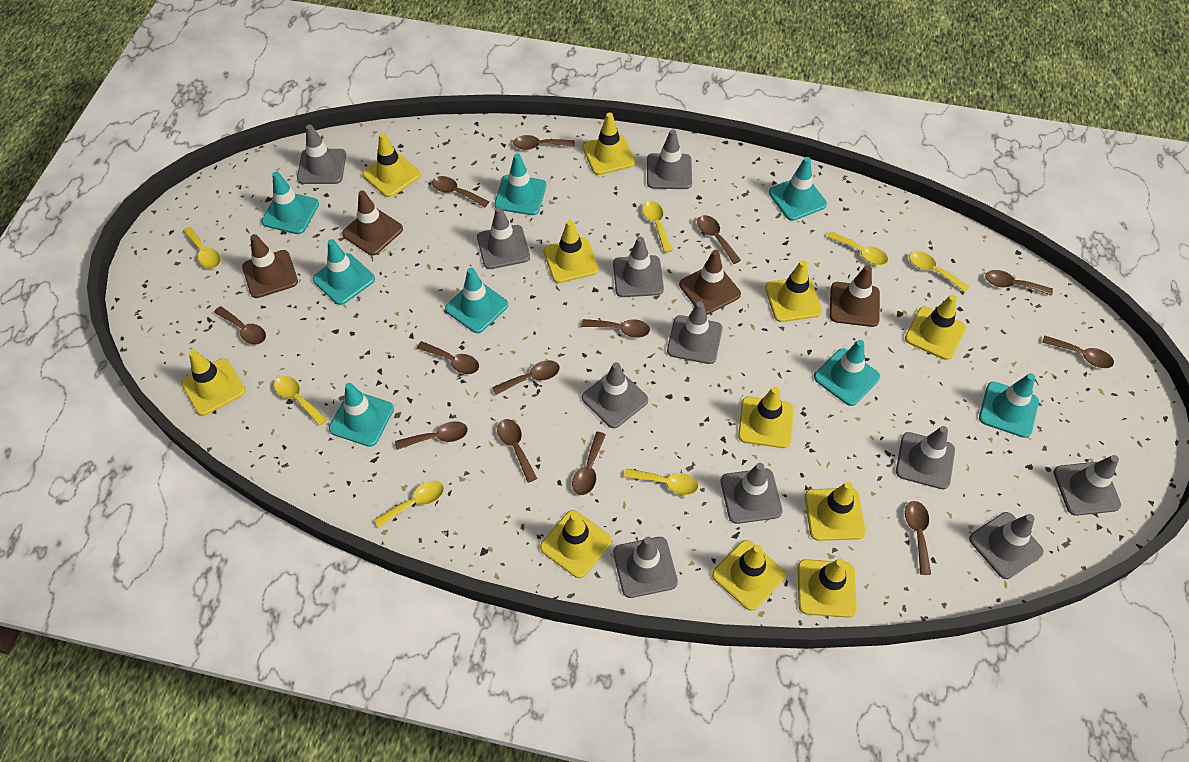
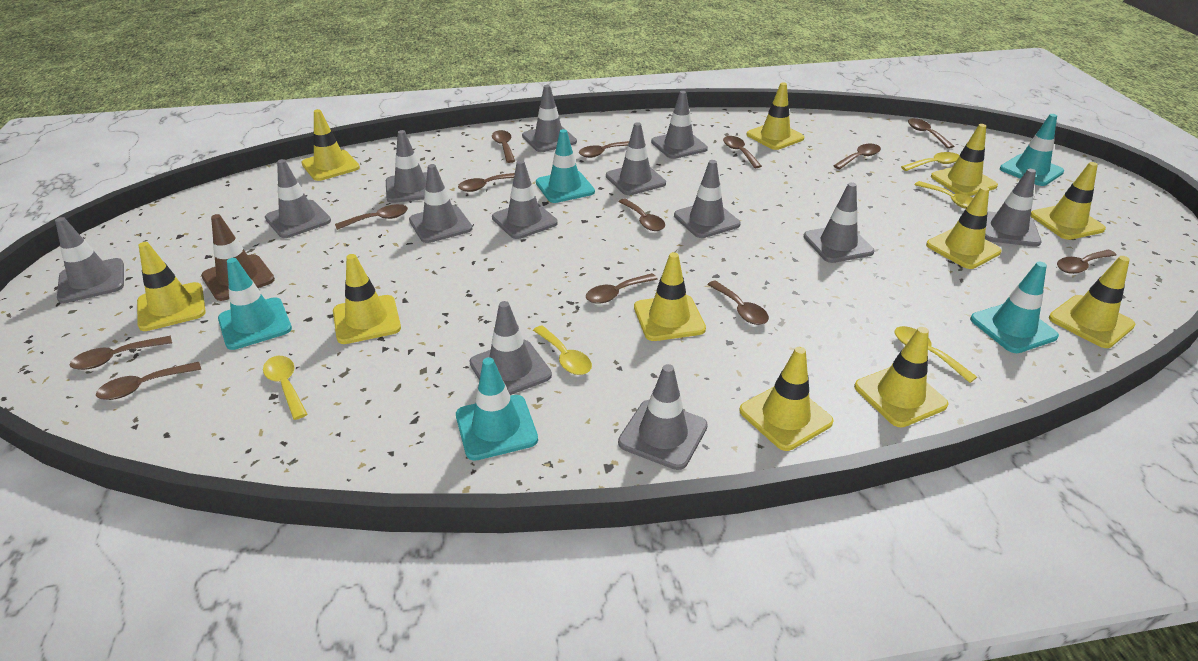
brown traffic cone: [242,234,298,298] [342,190,403,256] [679,250,741,315] [830,265,880,327] = 4 -> [201,214,275,301] = 1
grey traffic cone: [297,124,346,184] [477,207,530,269] [582,362,648,428] [613,237,664,297] [613,537,678,598] [647,130,692,189] [667,301,723,364] [721,463,783,524] [896,426,955,489] [969,512,1044,579] [1054,455,1121,516] = 11 -> [55,217,124,303] [265,159,331,238] [386,130,427,203] [409,164,472,243] [469,301,552,395] [492,160,558,239] [522,85,577,152] [606,122,666,195] [618,364,708,470] [651,91,708,159] [674,160,741,238] [804,182,874,263] [985,169,1041,247] = 13
turquoise traffic cone: [261,172,319,234] [313,239,375,305] [329,383,394,447] [445,268,508,333] [494,153,546,215] [769,157,827,221] [814,340,880,406] [979,373,1039,438] = 8 -> [218,258,292,350] [456,357,538,461] [536,129,595,203] [970,262,1059,353] [1000,114,1064,186] = 5
yellow spoon: [183,227,221,269] [274,376,327,426] [374,481,444,528] [624,468,698,495] [642,201,673,253] [827,231,888,265] [909,251,970,292] = 7 -> [263,356,307,420] [533,325,592,375] [895,326,977,383] [901,152,959,171] [914,181,973,209] = 5

